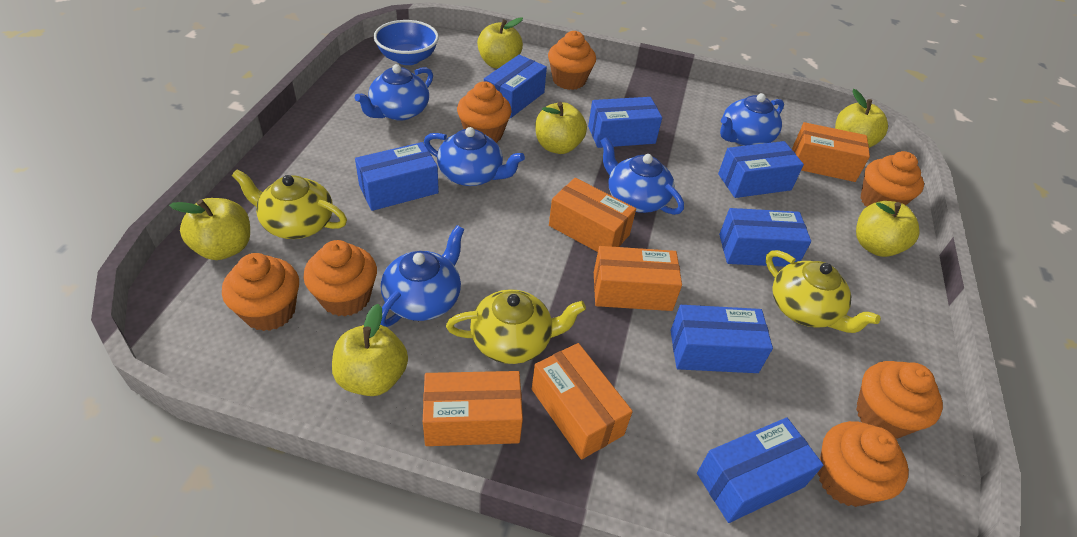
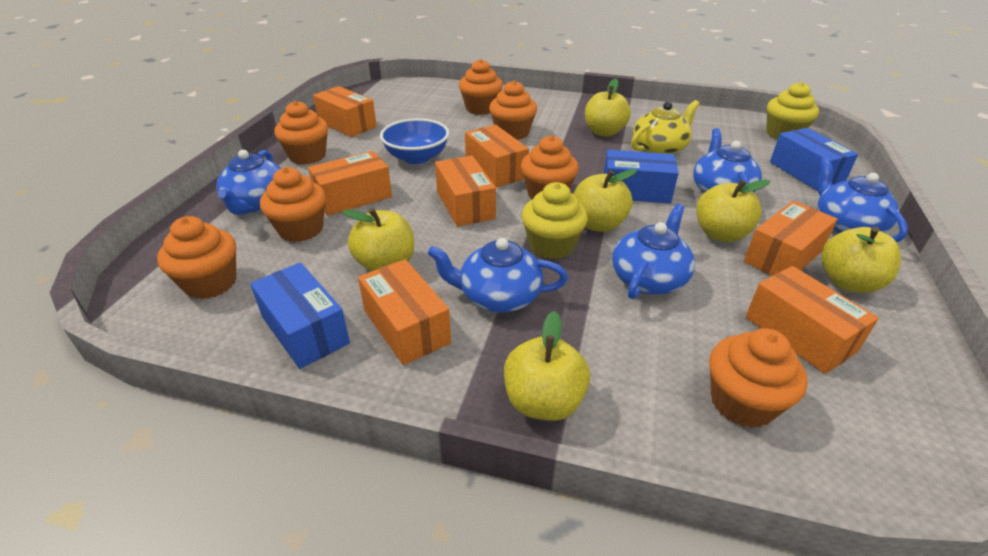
blue box: [355,142,439,211] [484,55,547,118] [588,97,662,148] [670,305,773,373] [697,417,823,523] [718,141,804,198] [719,208,811,267] = 7 -> [250,262,350,369] [604,150,679,204] [770,128,858,191] = 3
orange box: [423,371,523,446] [532,343,633,460] [549,178,636,252] [594,246,682,311] [792,122,870,182] = 5 -> [308,151,392,216] [313,86,377,137] [358,259,451,365] [435,156,496,227] [465,125,529,187] [744,201,838,276] [746,266,879,374] = 7
yellow cupcake: none = 0 -> [522,182,588,259] [766,82,819,140] = 2
yellow teapot: [232,169,347,239] [446,289,586,364] [766,250,881,333] = 3 -> [631,100,700,154] = 1

